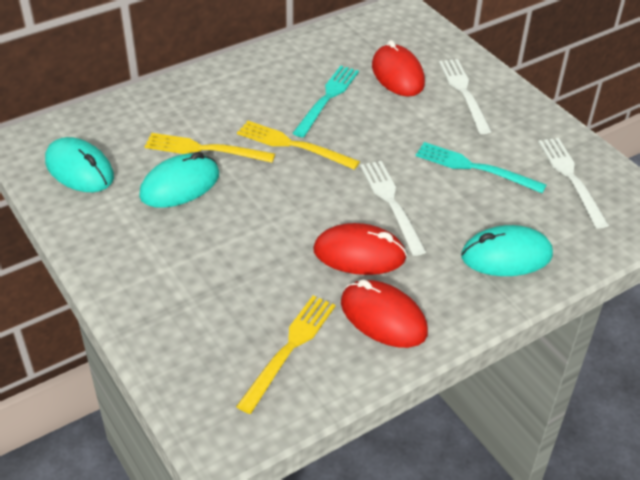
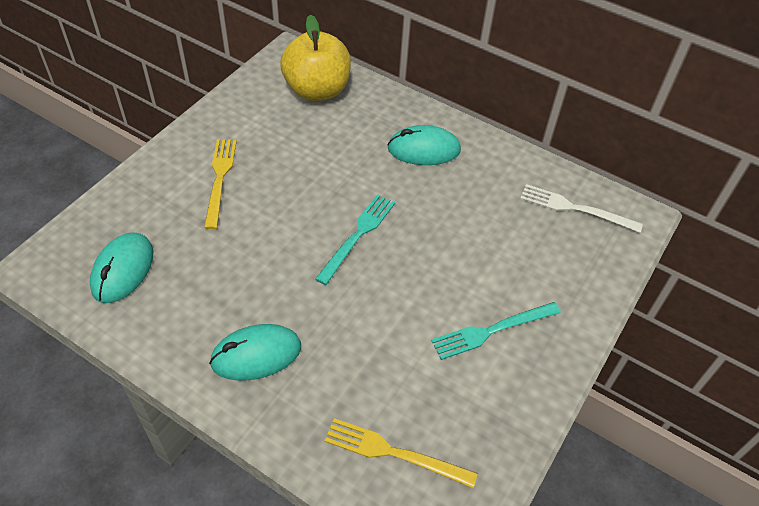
red mouse: [313,223,407,275] [341,279,428,348] [372,40,425,96] = 3 -> none = 0
white fork: [360,161,426,256] [439,59,492,134] [538,138,609,229] = 3 -> [520,184,643,233] = 1
yellow apple: none = 0 -> [281,14,351,101] = 1
yellow fork: [145,133,275,163] [236,295,336,414] [237,121,360,170] = 3 -> [204,139,237,229] [325,418,478,488] = 2

